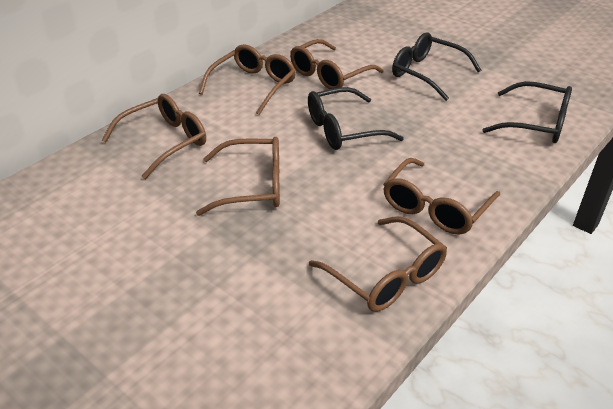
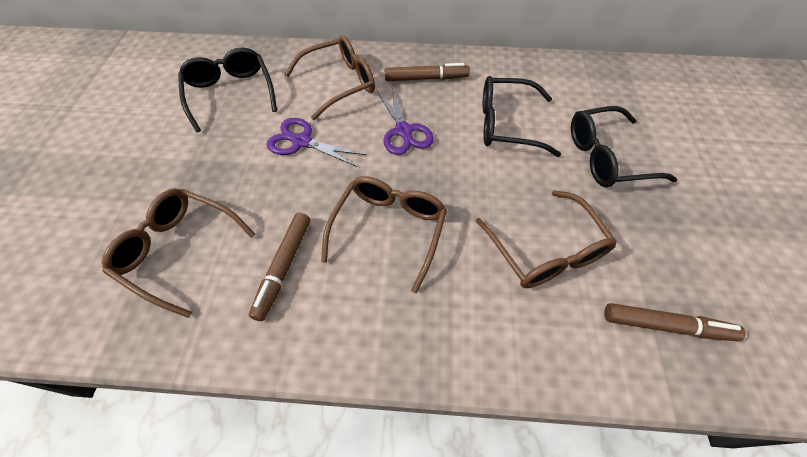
brown glasses: [102,94,206,179] [196,137,280,216] [199,44,296,115] [290,39,383,89] [309,216,447,312] [383,158,500,235] = 6 -> [102,189,256,318] [285,35,375,120] [321,176,447,293] [476,190,617,288] = 4
brown marker: none = 0 -> [249,213,310,321] [385,63,470,81] [604,303,746,341] = 3
purple scissors: none = 0 -> [266,118,366,167] [376,87,434,155] = 2

